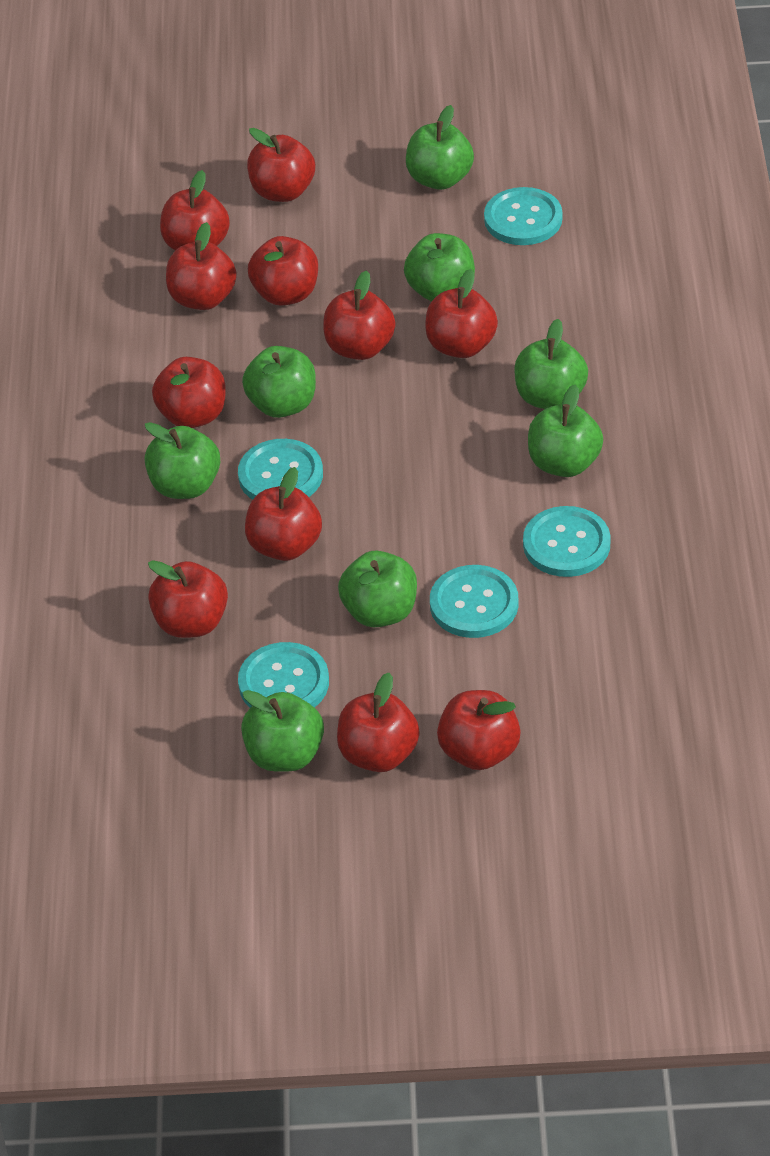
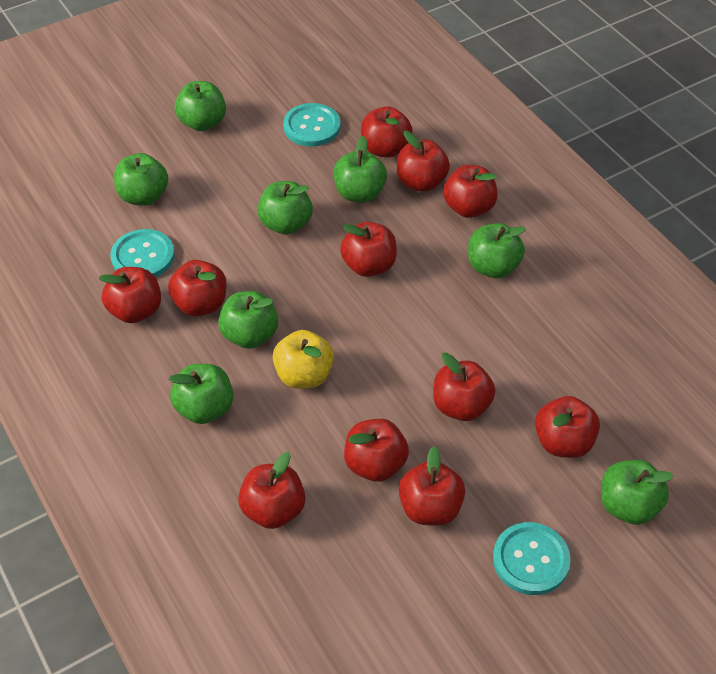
turquoise button: [238,439,323,500] [238,642,329,708] [430,565,519,638] [484,187,563,245] [523,506,611,577] = 5 -> [110,229,175,277] [283,103,341,146] [493,522,571,595] = 3
yellow apple: none = 0 -> [273,330,334,389] = 1

